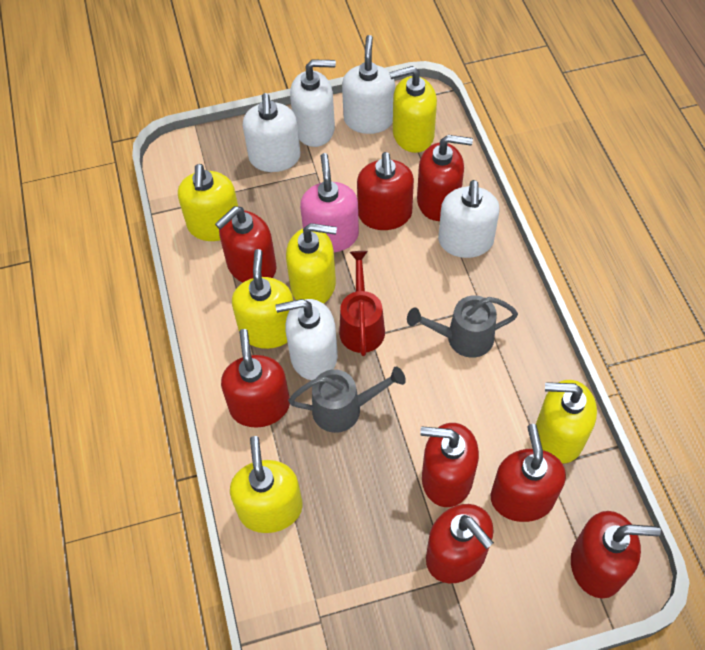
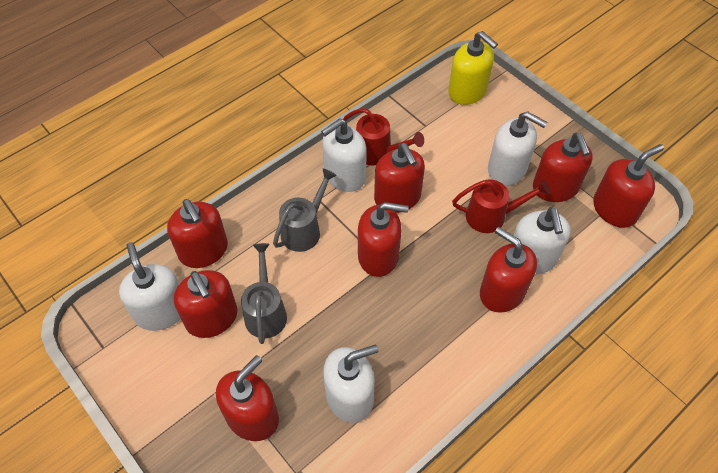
pink soap dispenser: [300,153,359,252] = 1 -> none = 0
red watering can: [339,251,385,356] = 1 -> [343,108,424,165] [452,179,550,233] = 2
yellow soap dispenser: [178,164,238,241] [230,436,302,533] [232,249,293,349] [286,223,337,304] [389,66,437,153] [536,380,597,464] = 6 -> [448,31,498,105] = 1

